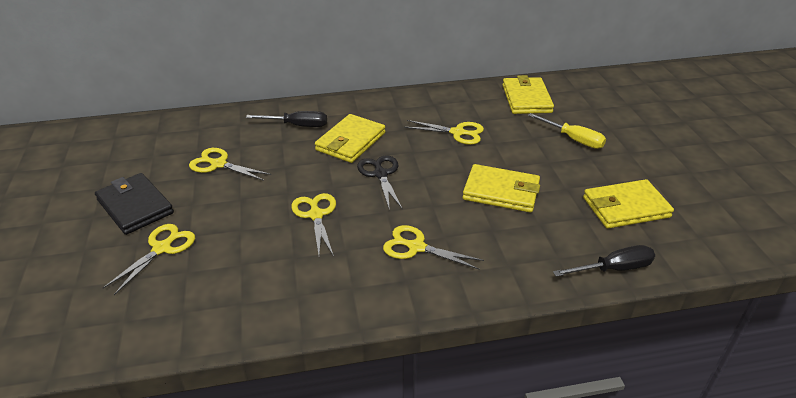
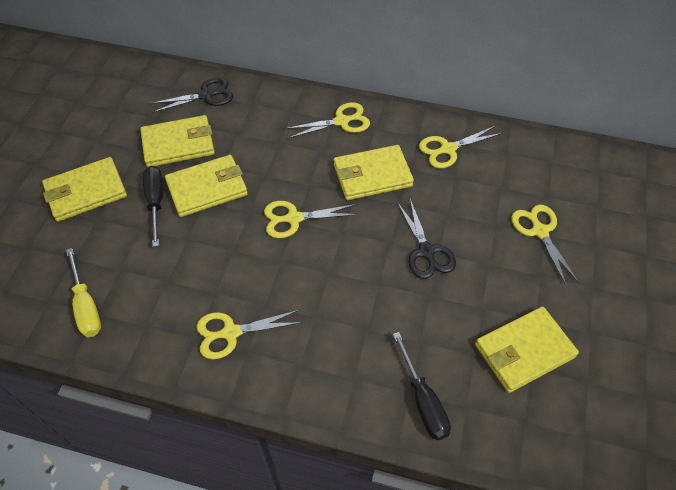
black scissors: [357,155,403,211] = 1 -> [149,77,233,113] [397,199,456,279] = 2
black wallet: [95,173,174,235] = 1 -> none = 0
yellow wallet: [315,114,385,163] [463,164,540,213] [502,75,554,114] [583,179,674,229] = 4 -> [42,157,127,222] [140,115,215,167] [165,155,248,217] [334,145,414,200] [475,307,579,393] = 5

